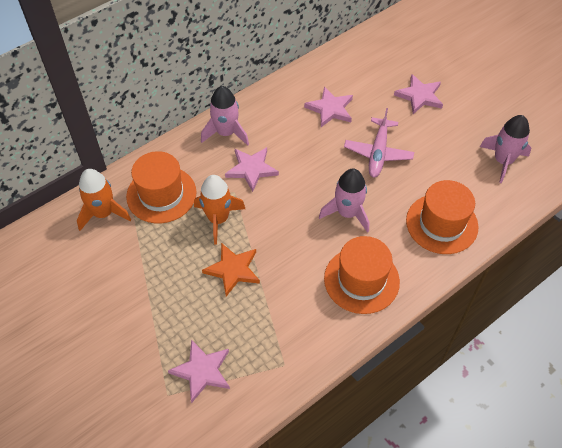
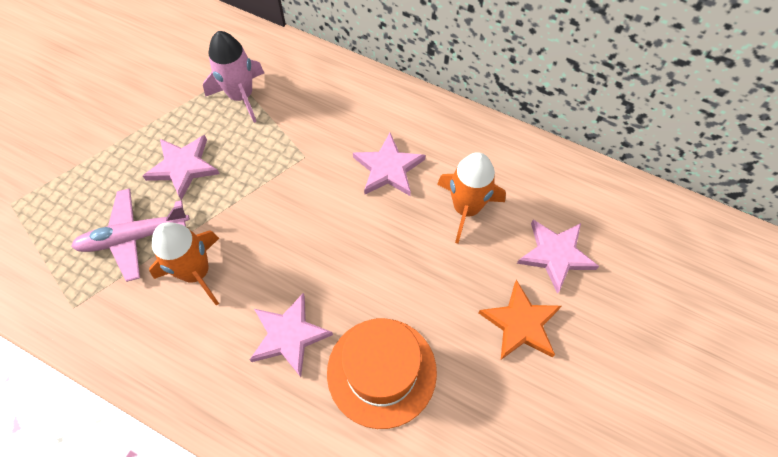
orange hat: [126,151,196,223] [324,236,400,314] [406,180,479,254] = 3 -> [327,318,437,429] = 1
pink rocket: [201,86,249,146] [319,168,369,233] [480,115,531,183] = 3 -> [203,31,264,123] = 1

